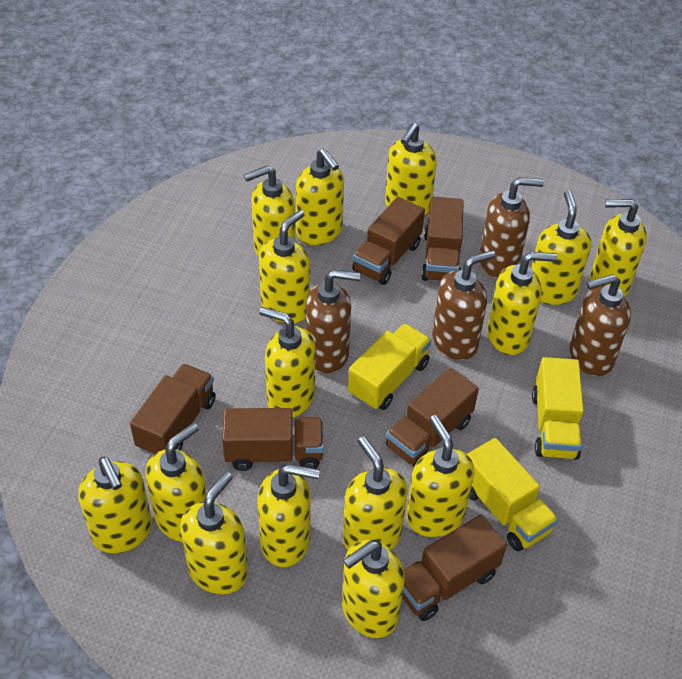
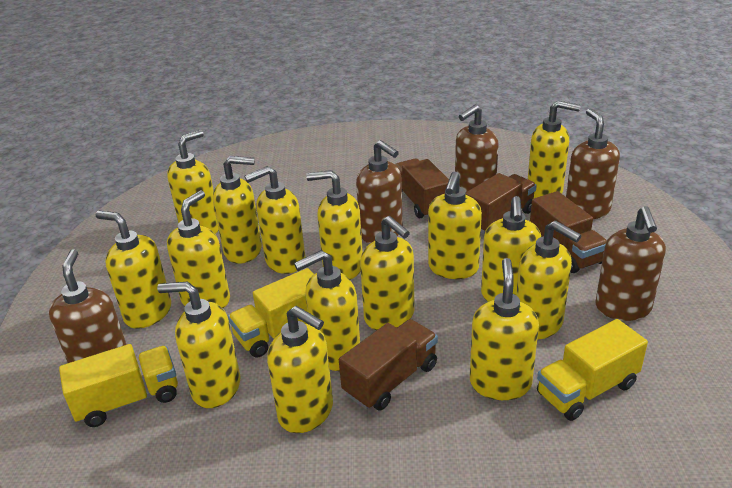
brown soap dispenser: [306,269,361,373] [432,250,495,360] [480,177,544,279] [569,274,631,376] = 4 -> [49,249,127,363] [356,140,403,243] [455,105,499,192] [566,108,620,219] [595,206,666,321] = 5
brown truck: [130,364,216,456] [222,408,324,471] [352,197,425,285] [386,368,479,467] [402,515,507,621] [421,197,464,281] = 6 -> [339,319,438,411] [395,158,449,218] [466,173,537,234] [530,191,607,273] = 4

